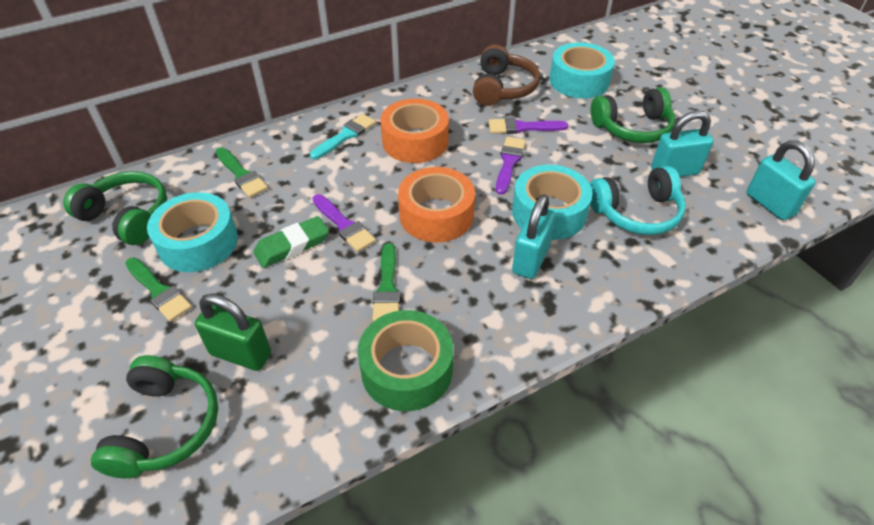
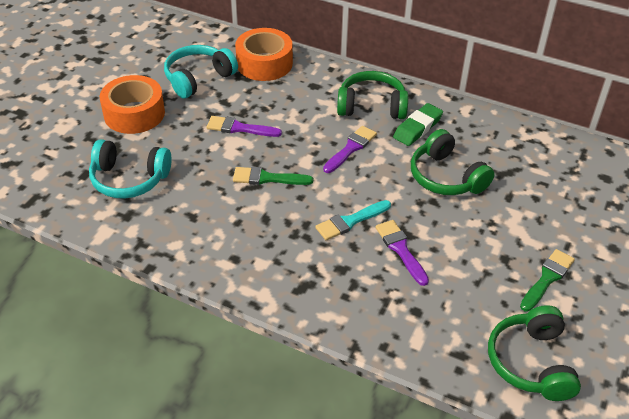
brown headphones: [473,44,540,106] = 1 -> none = 0
green brush: [125,257,192,322] [216,147,268,198] [373,243,400,322] = 3 -> [233,167,313,185] [520,249,575,311] = 2
green padlock: [195,294,271,371] = 1 -> none = 0
green tape: [358,310,453,411] = 1 -> none = 0
turquoise headphones: [590,166,686,235] = 1 -> [89,139,172,199] [164,45,238,99] = 2
turquoise padlock: [512,194,556,279] [651,111,713,177] [747,140,816,220] = 3 -> none = 0
turquoise tape: [147,192,238,272] [512,165,592,240] [549,42,615,98] = 3 -> none = 0

